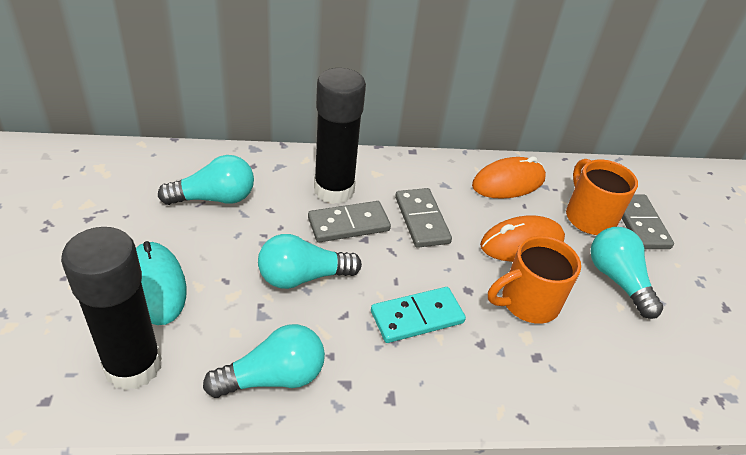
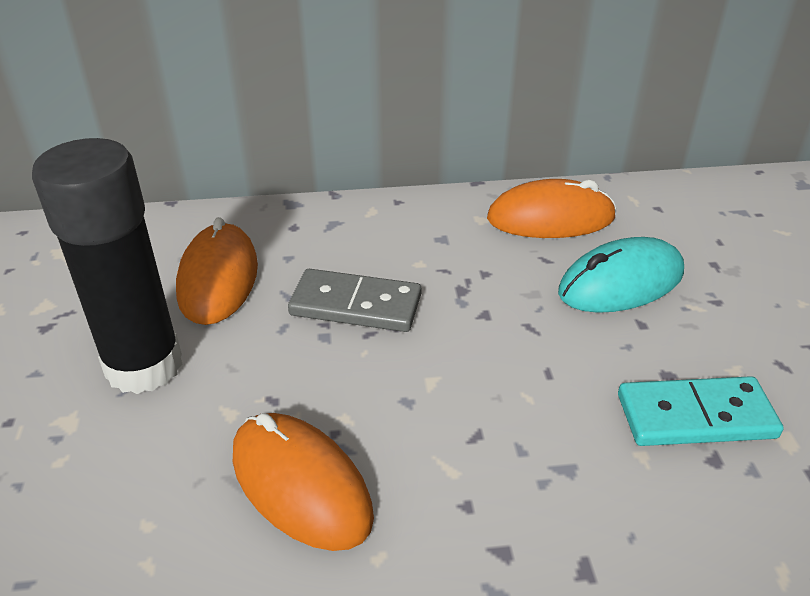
black glue stick: [61,227,162,390] [314,68,366,204] = 2 -> [32,138,183,394] = 1
grey domino: [308,201,391,242] [395,188,452,248] [622,194,674,249] = 3 -> [288,269,421,332] = 1
orange mouse: [472,157,546,199] [480,215,565,262] = 2 -> [176,217,258,325] [233,413,374,551] [487,179,616,238] = 3
orange mug: [488,236,581,324] [566,159,638,235] = 2 -> none = 0
turquoise light bulb: [158,155,254,205] [203,324,325,398] [258,234,362,289] [590,227,663,319] = 4 -> none = 0

